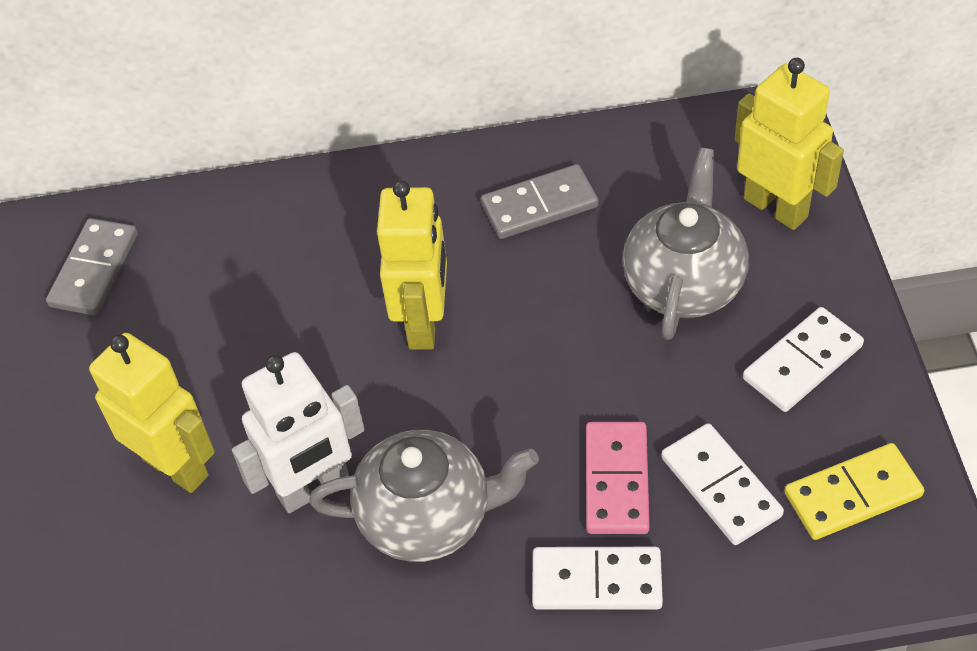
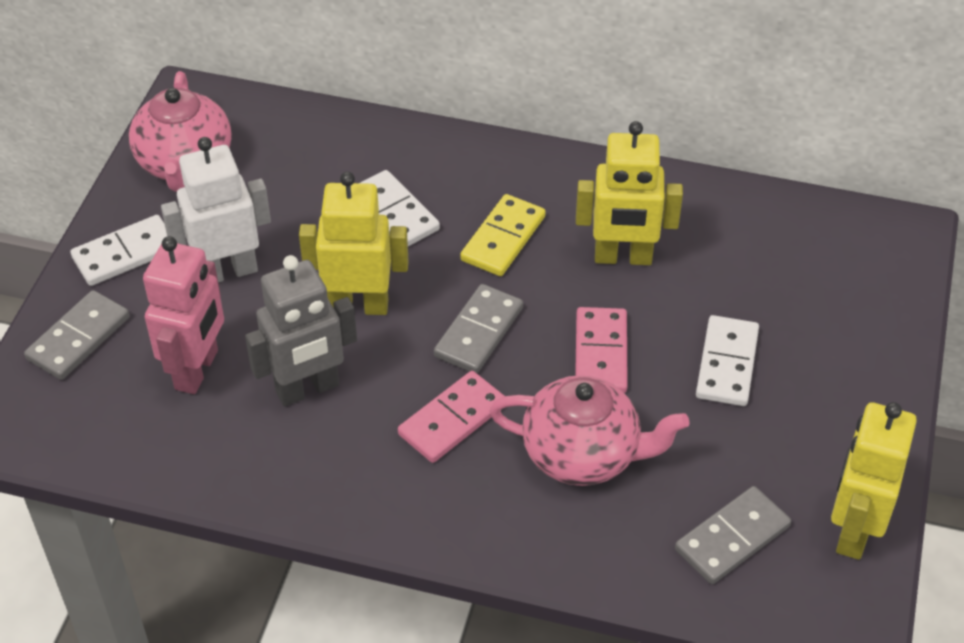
grey domino: [46,218,138,315] [481,164,599,239] = 2 -> [24,290,130,380] [434,284,523,373] [675,486,791,584] = 3
grey robot: none = 0 -> [245,255,357,406] = 1
grey teapot: [309,430,539,562] [622,148,749,340] = 2 -> none = 0
pink domino: [586,422,650,534] = 1 -> [398,371,505,463] [575,307,628,393] = 2
pink robot: none = 0 -> [143,236,224,394] = 1
pink teapot: none = 0 -> [129,71,232,192] [490,375,690,486] = 2

